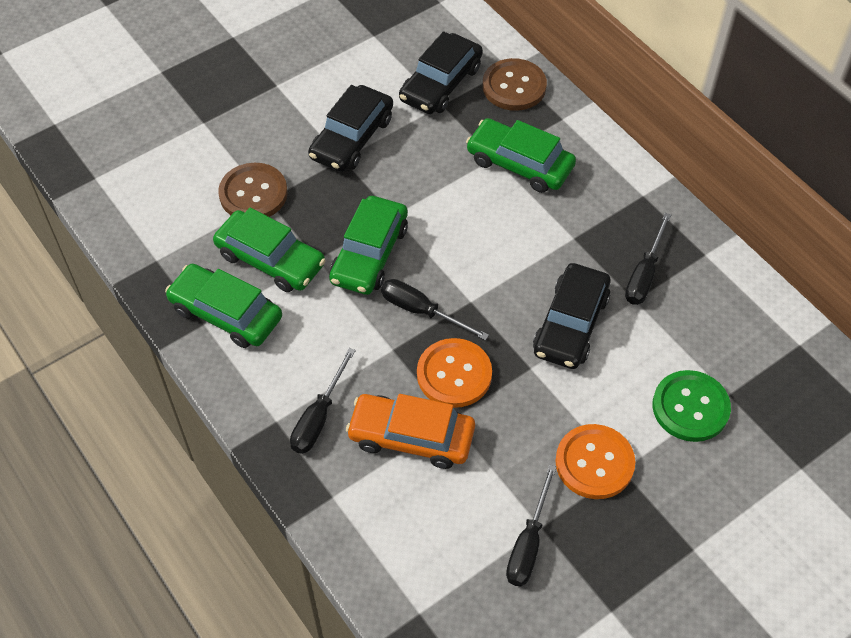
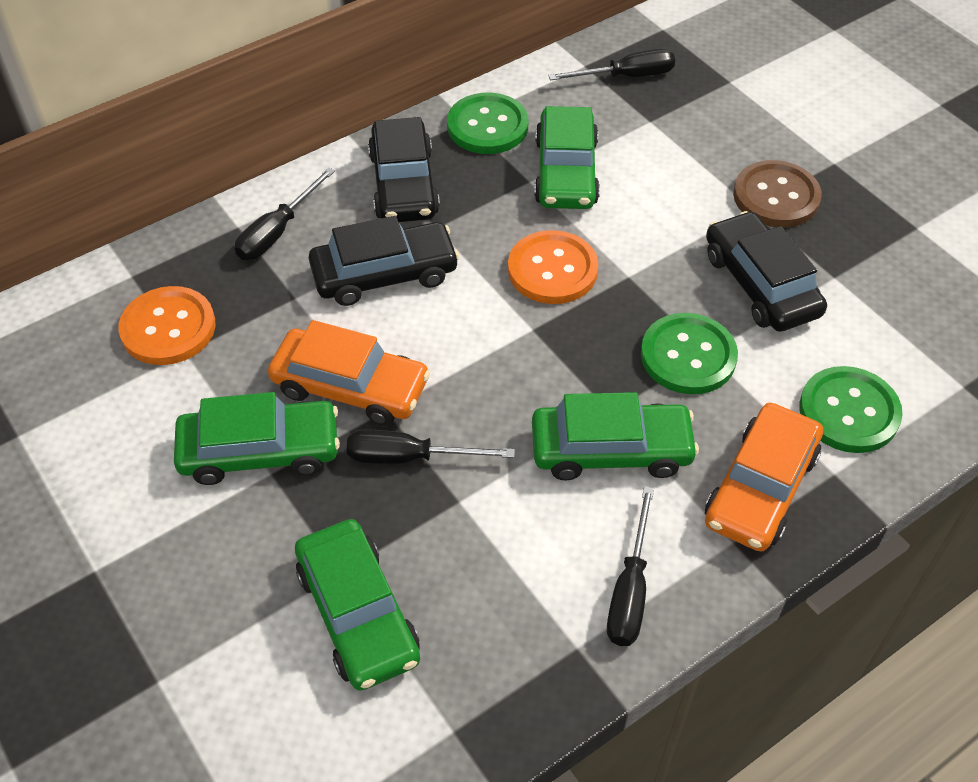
brown button: [218,163,288,217] [483,58,547,111] = 2 -> [733,160,822,227] = 1
green button: [652,370,731,442] = 1 -> [447,93,528,154] [641,313,738,394] [799,366,903,453] = 3
orange car: [346,394,475,469] = 1 -> [268,320,430,425] [705,403,823,552] = 2

